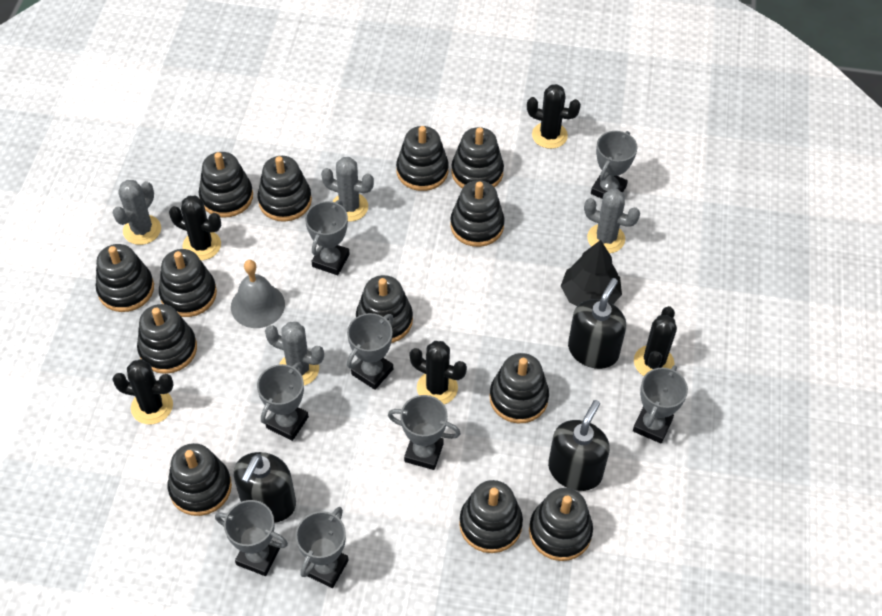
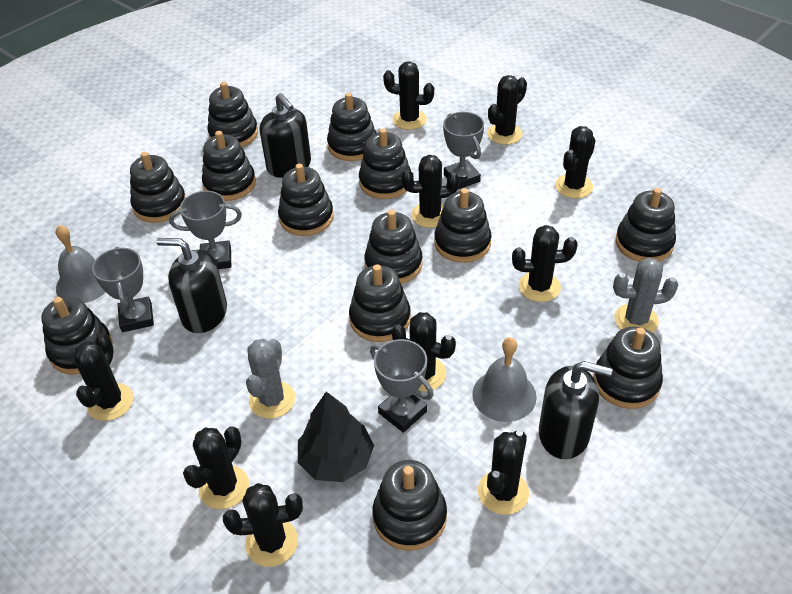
black cactus: [112,359,174,424] [169,196,221,260] [410,341,467,404] [527,84,581,149] [634,306,677,376] = 5 -> [74,333,133,421] [183,426,249,509] [223,483,303,567] [383,61,434,130] [392,312,456,392] [401,155,459,228] [478,430,529,515] [487,75,527,145] [512,225,578,302] [555,126,596,198] = 10
grey bell: [231,260,285,328] = 1 -> [56,225,106,303] [472,337,537,422] = 2
grey cactus: [112,180,161,245] [265,322,324,385] [321,157,374,222] [584,189,640,253] = 4 -> [246,339,295,419] [613,258,679,333] = 2
grey trophy: [215,500,288,576] [257,362,309,441] [295,507,349,588] [305,200,350,275] [347,313,394,390] [388,395,461,470] [591,131,638,199] [633,365,688,444] = 8 -> [92,247,154,332] [169,191,242,269] [370,339,434,433] [443,112,484,190] = 4

